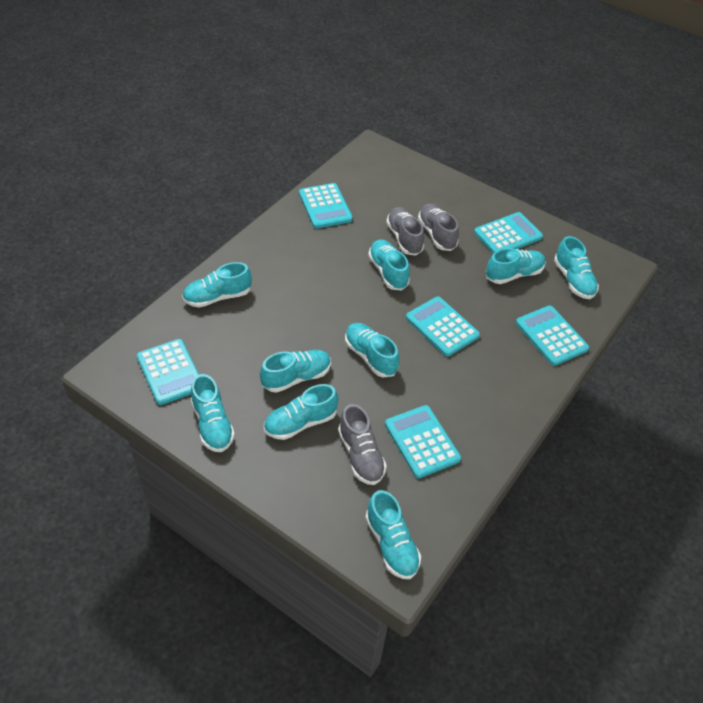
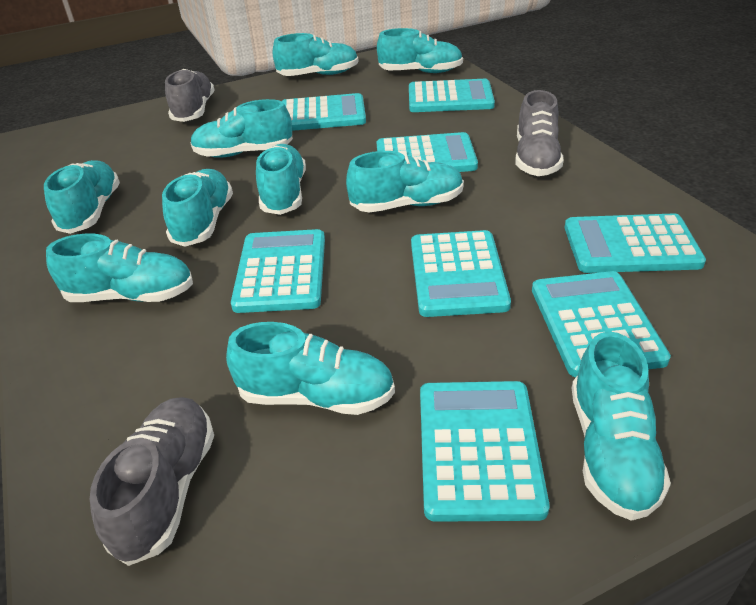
turquoise calculator: [136,339,199,405] [299,183,353,229] [385,405,461,478] [406,297,480,357] [474,212,543,254] [516,305,589,366] = 6 -> [231,229,325,313] [282,93,366,131] [377,132,478,172] [409,79,495,112] [411,230,511,317] [420,381,550,522] [532,271,671,377] [565,213,706,273] = 8
turquoise shoe: [182,262,252,308] [191,374,235,452] [260,350,331,393] [264,384,338,440] [345,323,400,377] [365,490,421,579] [368,240,410,290] [486,248,546,284] [554,236,599,299] = 9 -> [44,160,120,234] [46,234,193,302] [162,169,233,247] [190,99,293,158] [226,322,395,415] [256,144,306,215] [273,33,359,76] [346,151,464,212] [377,28,463,73] [572,332,671,521] = 10

